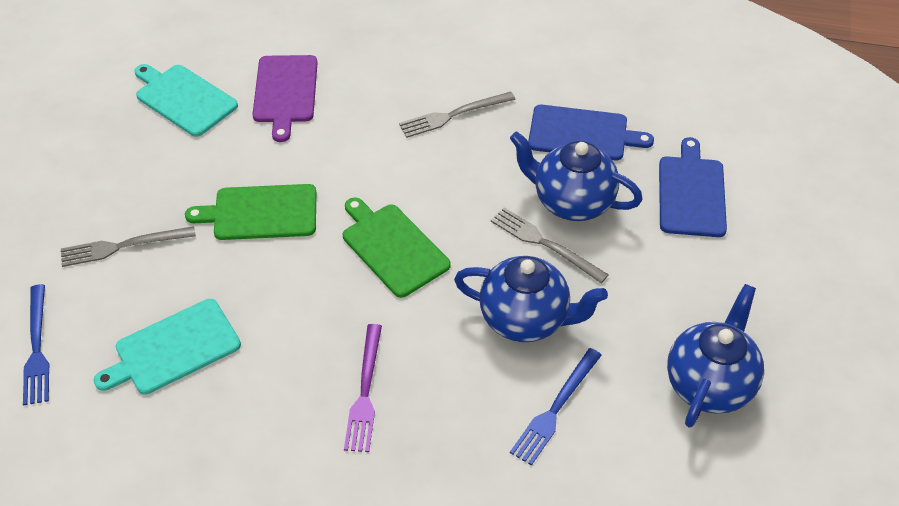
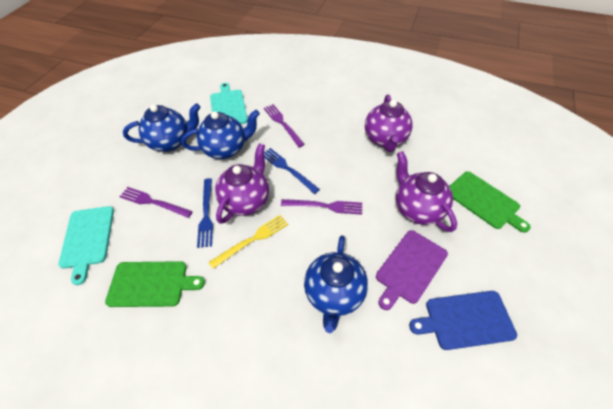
blue cutting board: [528,105,654,160] [659,137,727,237] = 2 -> [409,291,517,350] = 1
grey fork: [61,226,196,267] [399,92,516,138] [491,208,609,283] = 3 -> none = 0
purple fork: [344,324,382,452] = 1 -> [119,187,193,218] [264,104,305,147] [281,199,362,215] = 3
purple teapot: none = 0 -> [215,143,269,224] [365,94,413,152] [396,151,457,232] = 3
yellow fork: none = 0 -> [208,215,288,269] = 1

